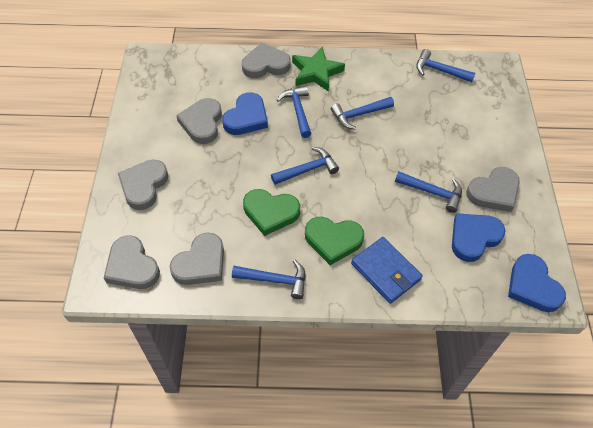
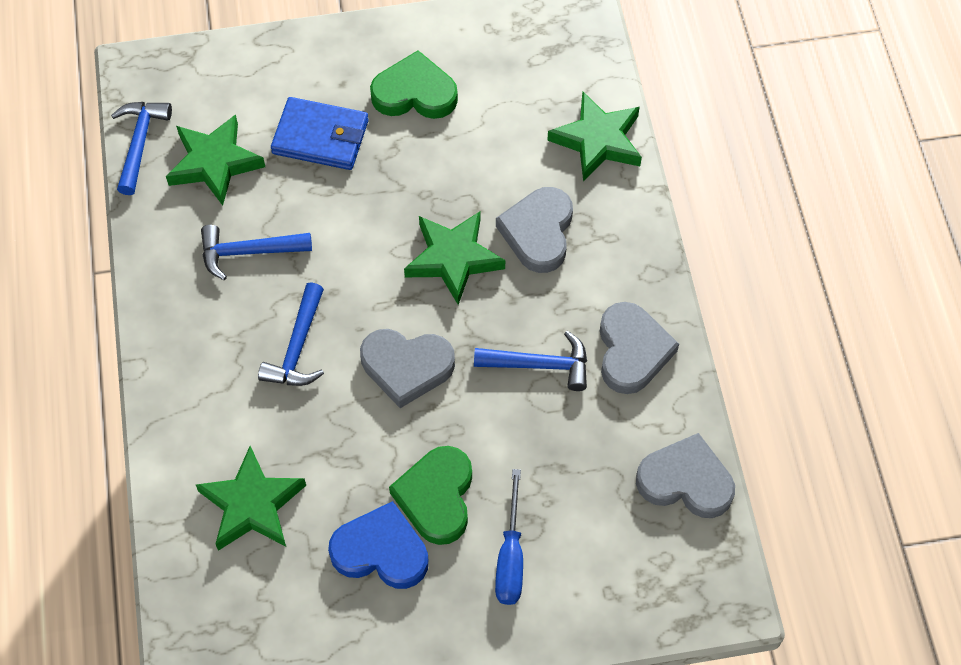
blue hammer: [232,260,306,299] [271,147,339,185] [277,86,312,138] [331,97,394,130] [395,171,462,213] [416,49,475,82] = 6 -> [111,102,172,195] [201,225,312,280] [258,282,324,386] [474,331,587,391] = 4
blue heart: [222,92,268,135] [452,213,506,262] [508,254,566,312] = 3 -> [328,501,428,589] = 1
blue screwdriver: none = 0 -> [495,469,523,605] = 1
green star: [292,47,345,92] = 1 -> [166,114,265,206] [196,446,306,551] [404,212,505,305] [547,92,642,182] = 4
grey heart: [104,235,160,289] [118,160,168,210] [170,232,224,285] [176,98,222,144] [242,43,291,78] [466,167,520,212] = 6 -> [360,329,455,408] [496,187,573,273] [600,302,679,394] [636,433,735,518] = 4

